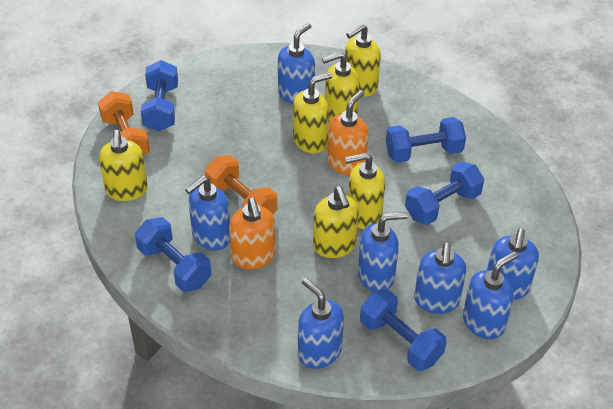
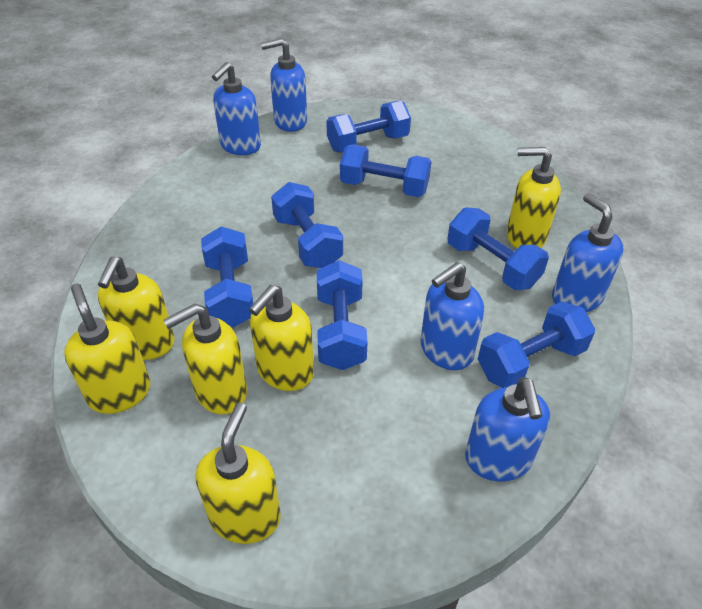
blue dumbbell: [135,217,211,292] [141,60,178,131] [360,289,447,371] [386,117,466,163] [405,161,484,225] = 5 -> [201,226,253,328] [271,182,343,268] [317,260,368,370] [327,101,411,153] [340,144,432,197] [447,207,549,290] [478,301,595,388] = 7
blue soap dispenser: [185,176,230,251] [278,23,315,104] [298,278,344,369] [358,212,408,292] [414,242,467,314] [463,251,518,339] [487,228,539,300] = 7 -> [212,62,261,155] [261,38,307,132] [420,262,484,370] [465,377,550,481] [552,193,624,312] = 5
orange dumbbell: [98,91,150,156] [205,155,277,214] = 2 -> none = 0
orange soap dispenser: [229,197,275,269] [327,90,369,175] = 2 -> none = 0

